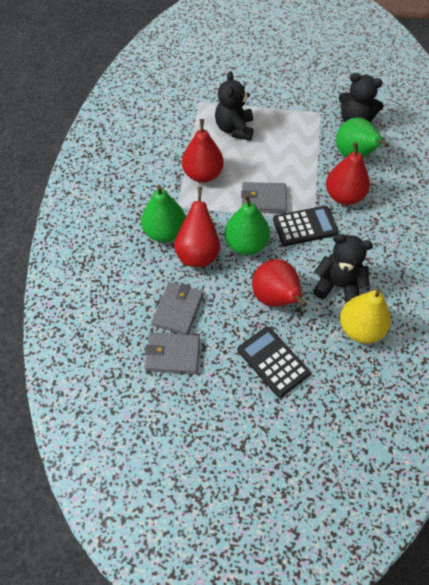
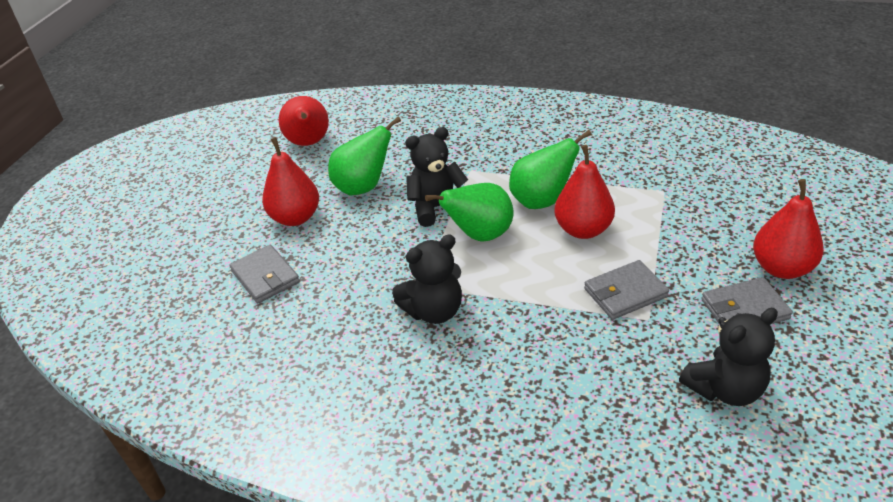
black calculator: [238,327,310,398] [273,206,339,246] = 2 -> none = 0
yellow pear: [340,288,391,343] = 1 -> none = 0

